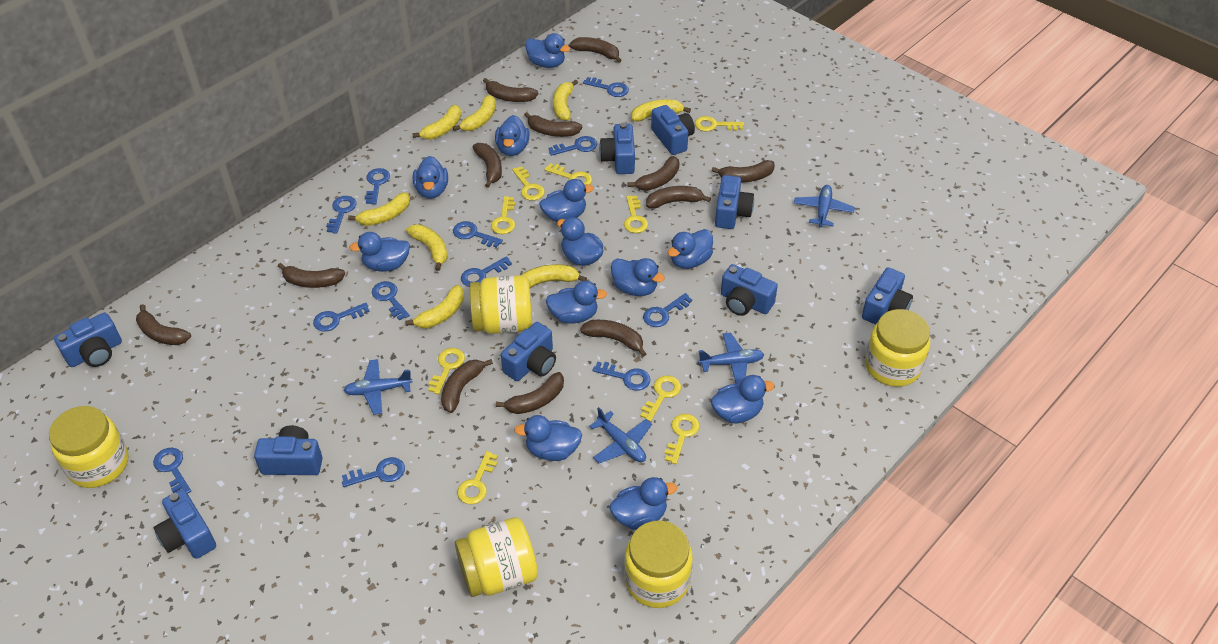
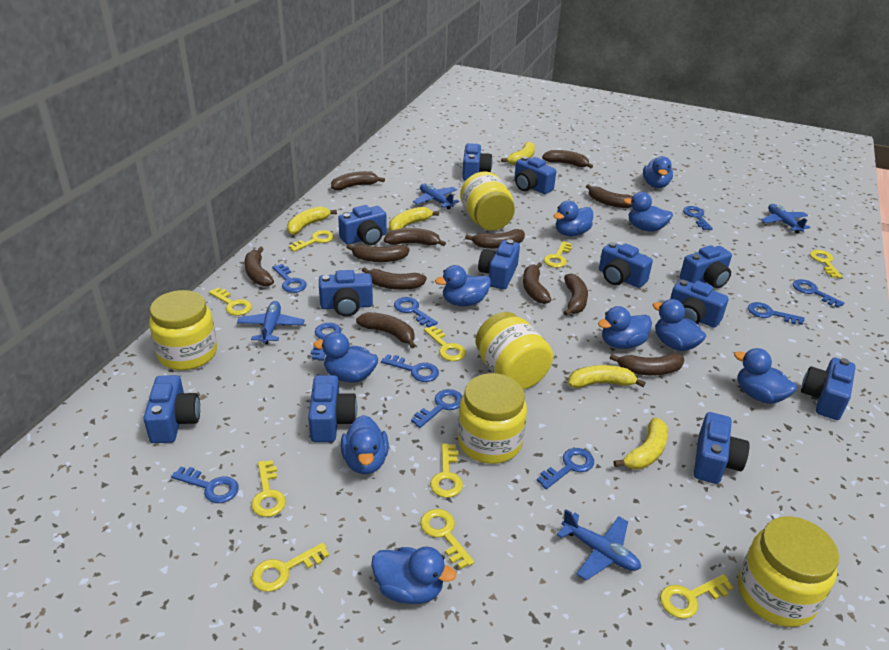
blue camera: [54,313,122,367] [154,489,216,559] [254,425,323,475] [501,322,556,381] [599,123,635,174] [651,105,695,155] [715,175,754,229] [721,264,778,316] [862,267,913,325] = 9 -> [143,375,200,443] [308,375,357,442] [319,270,373,317] [338,205,387,246] [462,143,493,181] [478,239,520,289] [514,156,556,194] [599,242,653,288] [670,279,729,328] [680,245,732,288] [694,412,750,484] [801,358,856,420] = 12
blue duck: [349,232,410,272] [413,156,448,199] [495,115,529,156] [514,415,582,461] [525,33,570,68] [539,179,594,222] [546,281,607,324] [557,217,604,266] [610,477,677,530] [611,258,665,296] [668,229,713,269] [711,375,774,423] = 12 -> [313,332,378,383] [341,415,389,474] [371,547,456,604] [435,265,491,306] [554,201,593,236] [598,306,652,349] [623,192,673,232] [643,156,673,188] [653,299,706,351] [734,348,797,404] = 10
blue key: [153,448,191,494] [313,303,370,332] [326,196,357,234] [342,457,405,487] [365,168,390,205] [372,281,410,321] [453,221,503,248] [461,256,512,287] [548,136,597,156] [583,77,629,97] [592,361,650,391] [643,293,692,327] = 12 -> [171,467,239,503] [272,264,307,293] [311,323,342,361] [381,354,439,382] [394,297,438,328] [411,389,462,428] [537,448,594,489] [683,206,713,230] [748,302,805,325] [793,279,844,308] = 10
yellow banana: [348,192,410,226] [405,285,464,328] [406,224,448,271] [412,105,461,139] [453,95,496,131] [521,264,587,288] [553,80,578,121] [631,99,691,122] = 8 -> [287,206,337,235] [389,207,439,231] [501,141,535,165] [568,365,646,388] [614,418,668,469] = 5
yellow key: [428,348,465,394] [457,451,498,505] [491,196,516,234] [512,166,545,201] [544,163,592,185] [624,196,648,233] [640,375,681,422] [664,414,700,464] [695,116,744,131] = 9 -> [209,288,252,316] [251,460,286,517] [252,543,329,592] [289,230,334,252] [420,509,474,569] [424,326,466,361] [430,443,463,498] [544,241,572,268] [660,574,734,619] [810,250,842,278] = 10

